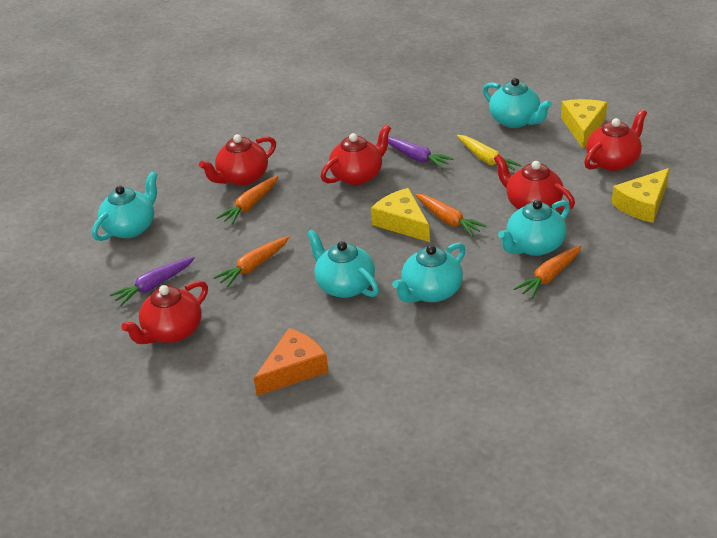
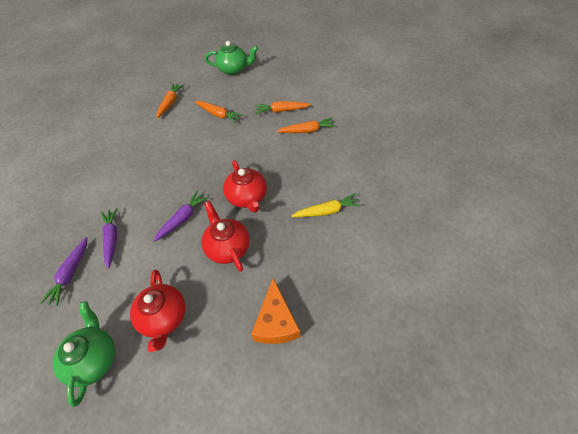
green teapot: none = 0 -> [53,301,115,407] [205,41,258,75] = 2
purple carrot: [110,257,195,306] [388,137,454,169] = 2 -> [40,237,87,306] [101,208,118,269] [153,190,209,242] = 3
red teapot: [121,281,208,344] [199,134,276,186] [321,125,391,185] [494,154,575,211] [584,109,647,171] = 5 -> [130,270,186,352] [201,201,250,272] [223,160,267,213] = 3
turquoise teapot: [92,171,158,241] [307,229,379,298] [392,243,466,303] [483,78,552,128] [498,200,570,256] = 5 -> none = 0
yellow cheese: [371,188,430,242] [561,99,607,149] [612,168,670,223] = 3 -> none = 0

